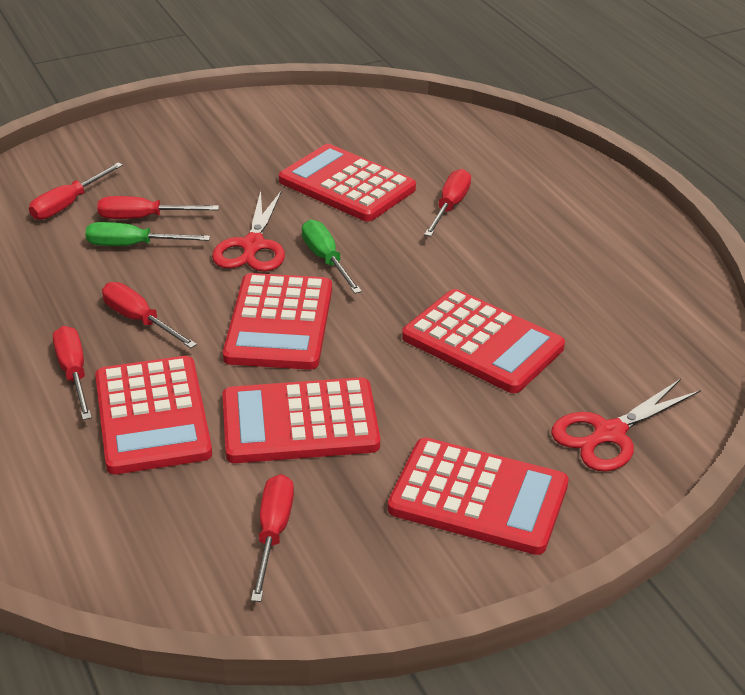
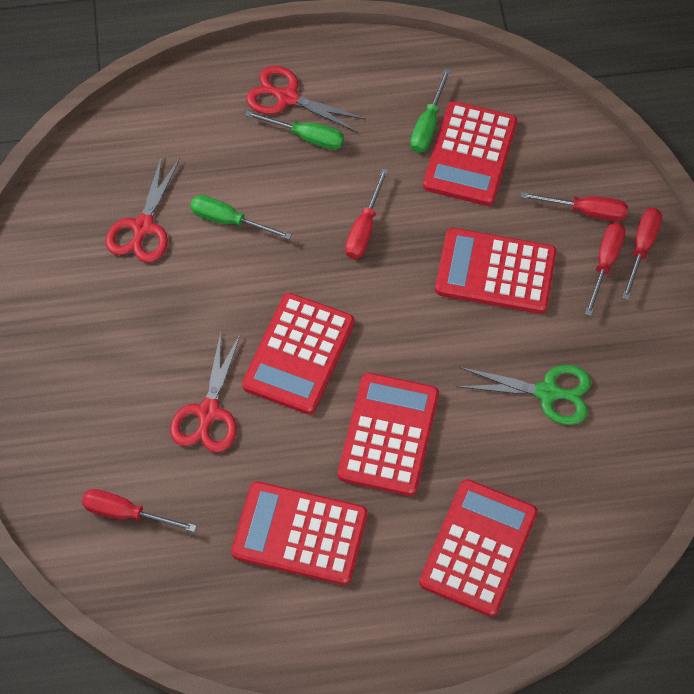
green scissors: none = 0 -> [456,365,591,425] = 1
green screwdriver: [85,222,210,246] [302,219,362,294] = 2 -> [190,195,292,240] [245,111,344,150] [410,69,451,153] = 3
red scissors: [212,190,285,271] [551,379,701,471] = 2 -> [106,155,180,263] [170,332,241,453] [246,66,366,133] = 3
red screwdriver: [29,162,123,220] [53,326,92,420] [97,196,219,219] [102,282,197,348] [251,474,294,602] [424,169,471,237] = 6 -> [82,489,197,532] [345,168,388,259] [521,192,628,221] [585,223,625,316] [622,208,662,300] = 5

